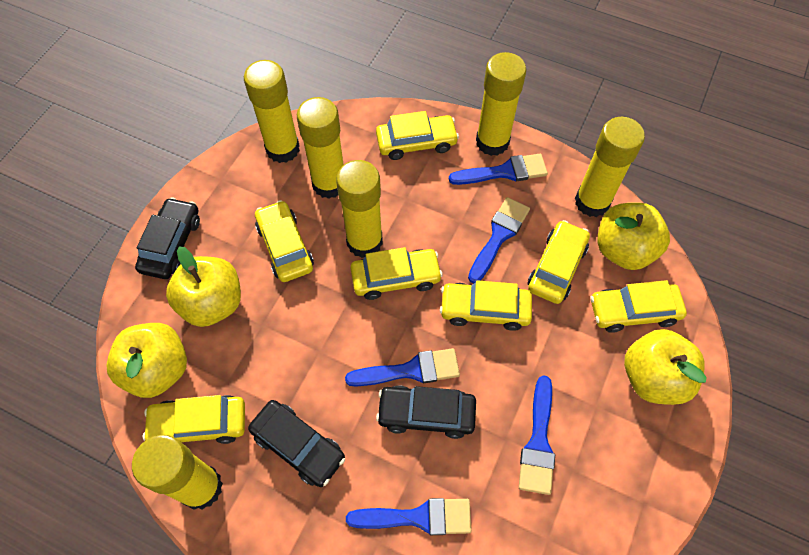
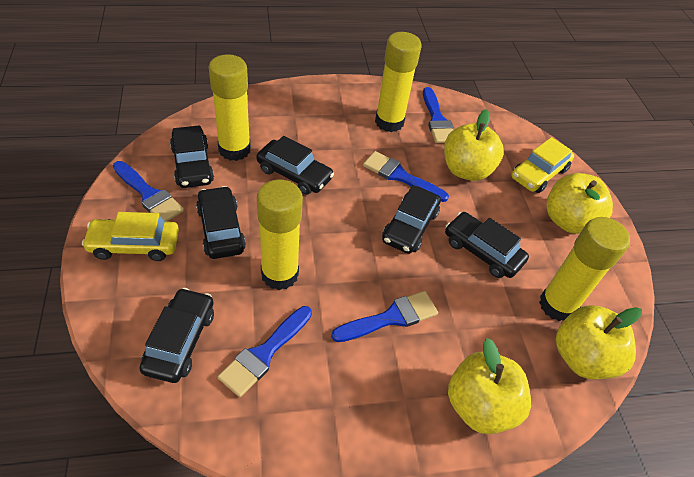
black car: [135,197,200,279] [248,400,345,487] [376,385,476,439] = 3 -> [139,288,214,383] [170,125,214,188] [196,186,246,259] [256,136,334,195] [382,185,441,254] [445,212,529,278] = 6
yellow car: [143,395,245,444] [255,200,314,282] [350,247,443,300] [376,111,459,160] [440,280,532,331] [528,220,590,304] [590,280,687,333] = 7 -> [82,212,179,261] [511,137,574,193] = 2
yellow glue stick: [132,435,223,510] [244,60,300,163] [297,97,344,199] [336,160,383,258] [476,52,526,156] [575,117,645,217] = 6 -> [209,54,251,161] [257,179,303,290] [375,32,421,132] [539,217,630,321] = 4

